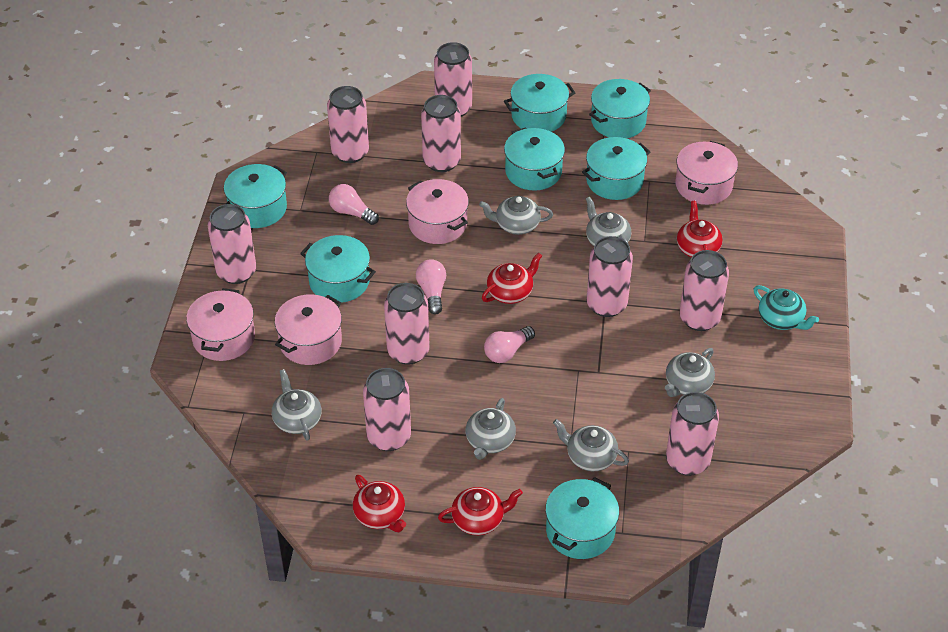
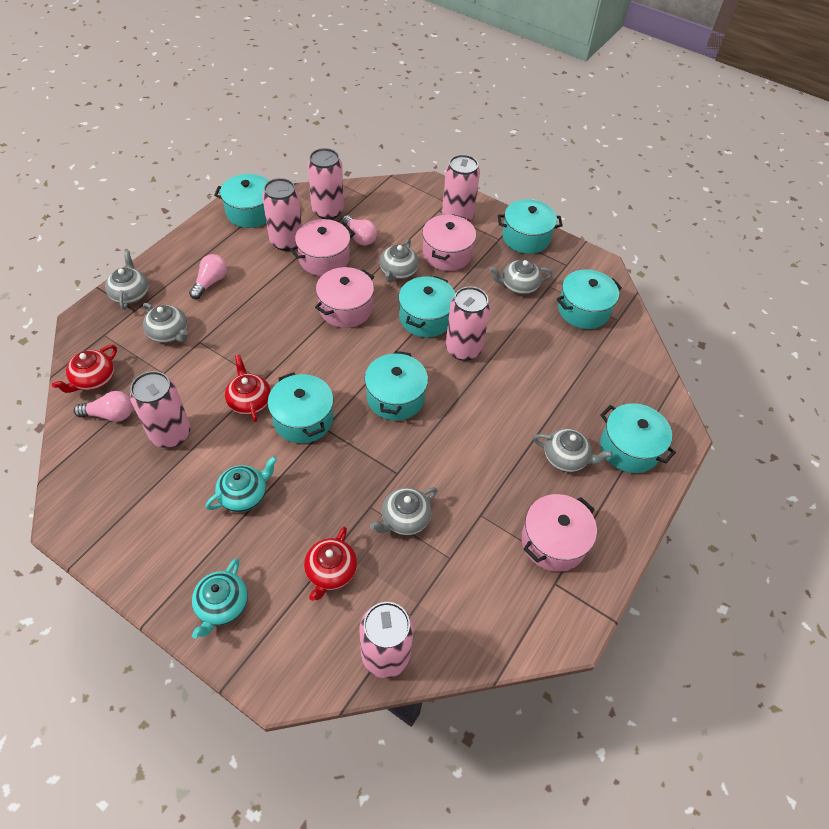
pink can: [208,204,256,284] [327,86,369,163] [363,368,411,451] [384,283,430,365] [421,95,461,172] [434,42,472,117] [587,236,633,317] [666,392,719,476] [680,250,729,331] = 9 -> [130,371,190,448] [262,178,302,251] [308,148,344,220] [360,602,414,678] [442,155,480,221] [446,287,490,361] = 6
red teapot: [353,475,406,532] [438,487,523,535] [482,253,542,304] [677,201,723,257] = 4 -> [52,345,117,393] [225,355,271,422] [304,527,357,601] = 3
turquoise teapot: [754,285,819,330] = 1 -> [192,558,248,639] [206,456,277,512] = 2

